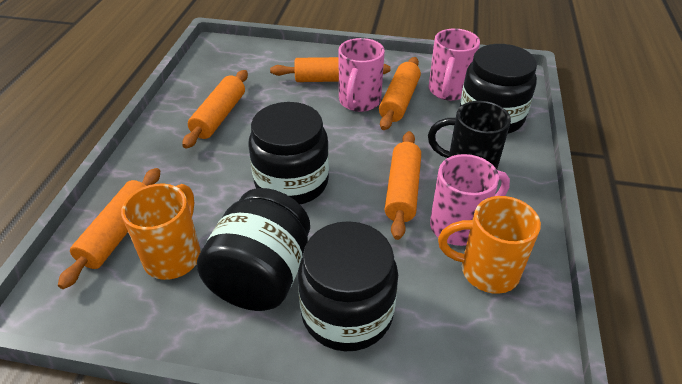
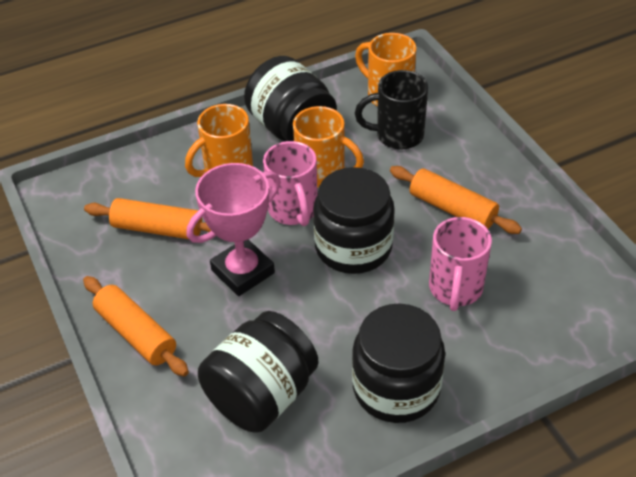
orange mug: [121,184,201,280] [438,196,541,294] = 2 -> [185,104,253,177] [293,106,364,188] [355,33,417,106] = 3
orange rolling pin: [58,168,160,289] [182,70,248,149] [270,57,391,82] [379,57,421,130] [385,131,421,240] = 5 -> [83,276,189,376] [84,198,211,240] [390,166,522,234] = 3
pink mug: [338,38,385,112] [428,29,480,101] [430,154,510,246] = 3 -> [263,141,318,226] [429,217,492,311] = 2
pink trophy: none = 0 -> [187,163,281,296] = 1

